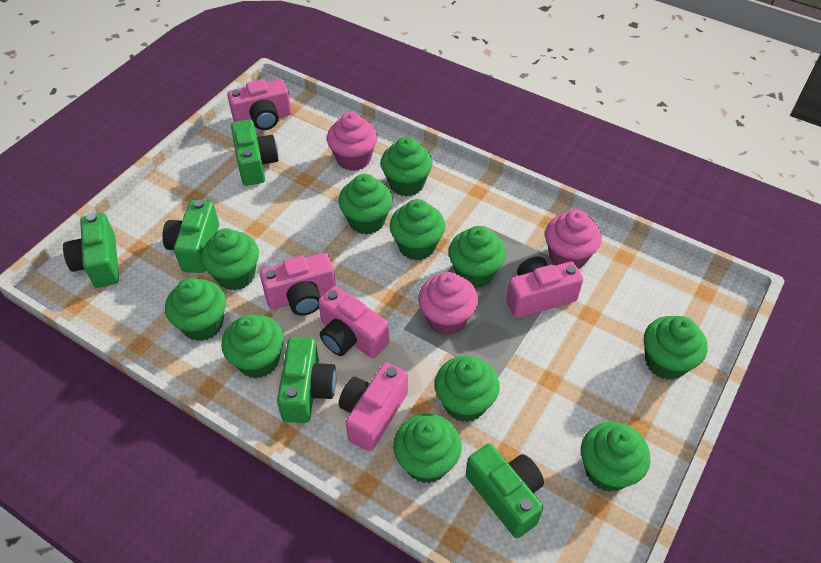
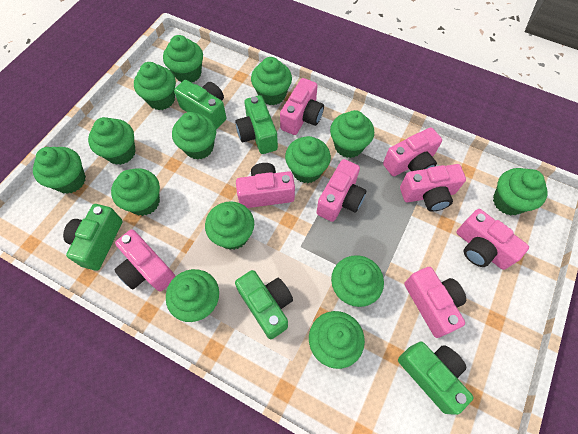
green cupcake: [165,278,226,341] [201,228,259,290] [221,314,284,379] [338,174,393,235] [381,137,433,197] [390,199,445,260] [393,414,462,483] [435,356,500,422] [449,226,506,288] [581,422,650,492] [644,316,708,380] = 11 -> [33,147,86,194] [88,117,136,165] [111,168,160,216] [134,62,176,110] [163,35,203,83] [166,269,219,322] [172,112,216,160] [205,201,254,250] [251,57,292,105] [285,136,331,183] [309,311,365,369] [330,110,374,158] [331,255,384,307] [493,168,548,216] = 14
pink camera: [227,79,292,130] [260,253,336,315] [318,286,389,358] [339,363,408,451] [506,257,583,318] = 5 -> [114,229,176,291] [236,163,295,208] [280,78,324,135] [316,159,366,222] [383,127,442,176] [400,164,466,212] [404,267,466,338] [456,209,529,270] = 8
pink cupcake: [327,112,377,171] [418,272,478,335] [545,209,602,268] = 3 -> none = 0

